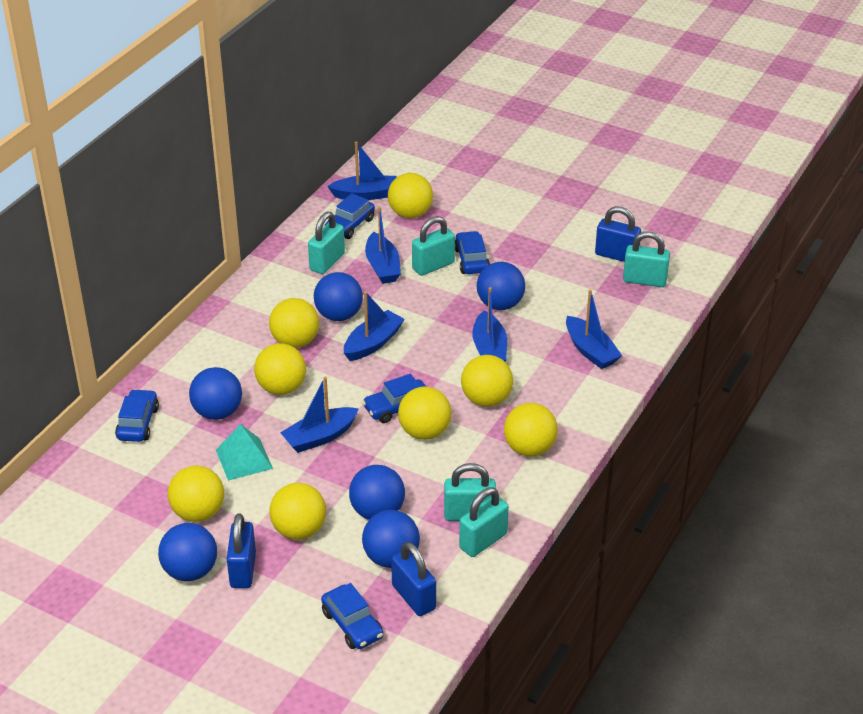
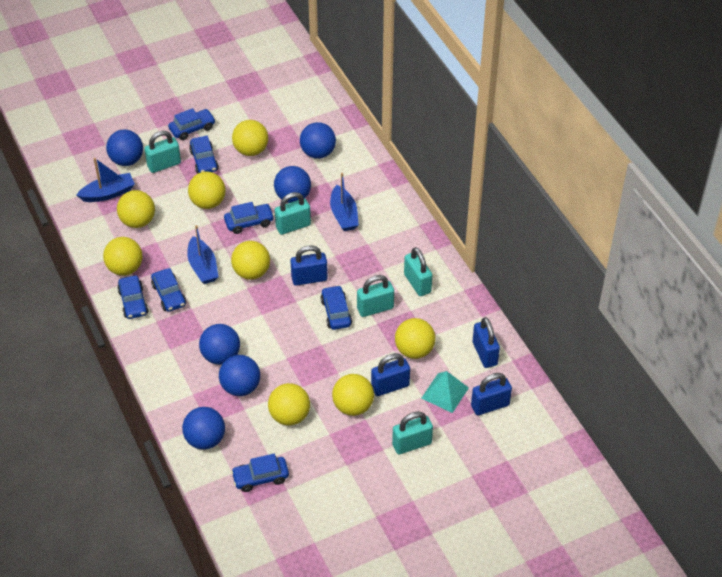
blue boat: [280,376,359,453] [327,141,397,200] [344,291,405,361] [365,207,401,284] [472,287,507,361] [566,290,622,369] = 6 -> [76,158,135,202] [187,225,219,284] [330,173,359,231] = 3
blue car: [115,389,159,442] [321,583,383,649] [325,193,375,239] [362,374,426,423] [455,231,490,274] = 5 -> [117,275,148,319] [151,268,186,312] [168,108,216,140] [189,136,219,174] [224,202,274,234] [231,454,289,492] [321,285,352,330] = 7
blue padlock: [227,513,256,588] [391,542,436,616] [595,206,641,262] = 3 -> [291,245,328,286] [371,353,410,396] [471,373,512,416] [473,317,500,368] = 4

